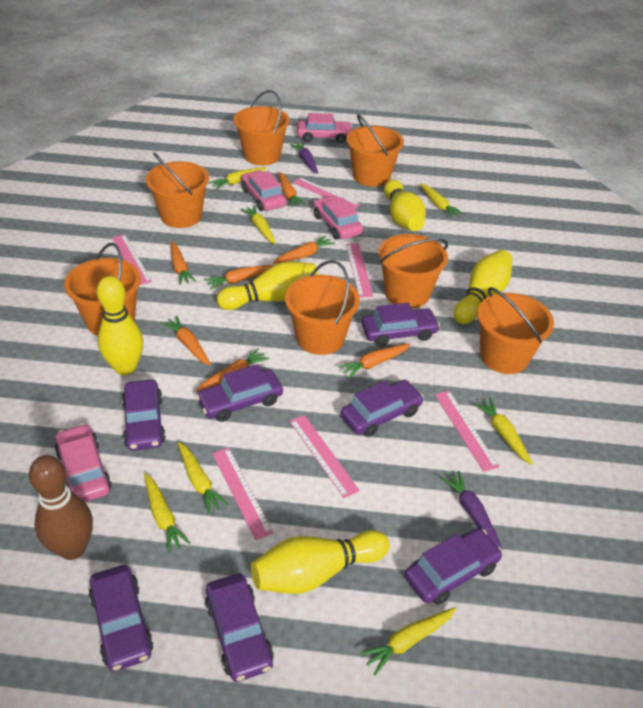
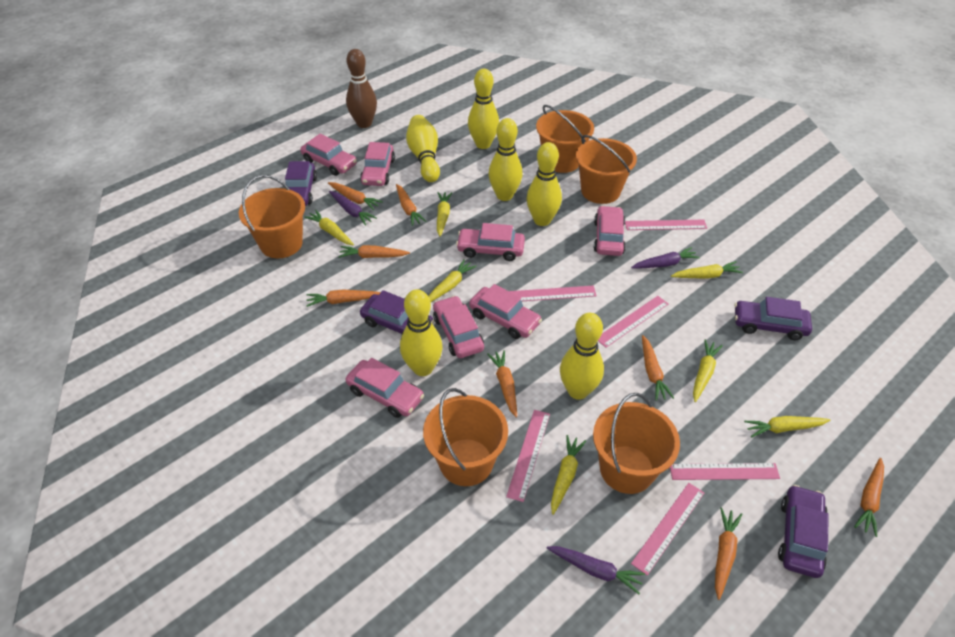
orange bucket: [64,243,141,336] [146,153,209,228] [233,90,290,165] [285,260,360,355] [346,114,404,187] [378,234,448,308] [477,287,554,374] = 7 -> [239,175,305,258] [423,388,508,486] [536,105,594,173] [576,135,637,204] [593,393,680,494] = 5
orange carrot: [161,316,211,366] [171,241,196,285] [196,349,270,393] [205,265,274,290] [273,235,335,264] [278,172,305,207] [338,343,411,379] = 7 -> [306,290,381,307] [328,182,383,210] [338,245,410,258] [396,184,426,226] [487,350,517,418] [642,335,674,401] [715,507,743,600] [854,458,884,537] = 8
pink car: [55,424,112,502] [241,170,286,211] [297,113,353,143] [313,196,363,239] = 4 -> [300,134,357,176] [346,358,424,418] [360,142,395,186] [433,296,484,358] [456,223,525,261] [469,284,542,339] [594,206,626,256] = 7
purple car: [88,565,154,672] [122,380,166,451] [196,364,283,422] [205,574,274,682] [341,380,424,437] [361,303,440,346] [405,528,503,605] = 7 -> [285,161,317,206] [360,290,434,334] [734,297,812,340] [778,485,829,578] = 4
purple carrot: [290,142,318,174] [441,471,503,550] = 2 -> [329,191,377,226] [547,546,645,594] [631,247,700,269] = 3
yellow bowling pin: [97,276,143,375] [217,262,318,310] [251,530,389,594] [384,180,426,231] [454,250,512,324] = 5 -> [400,289,443,376] [406,115,440,182] [468,69,499,149] [489,118,523,201] [526,142,562,226] [560,313,604,400] = 6

